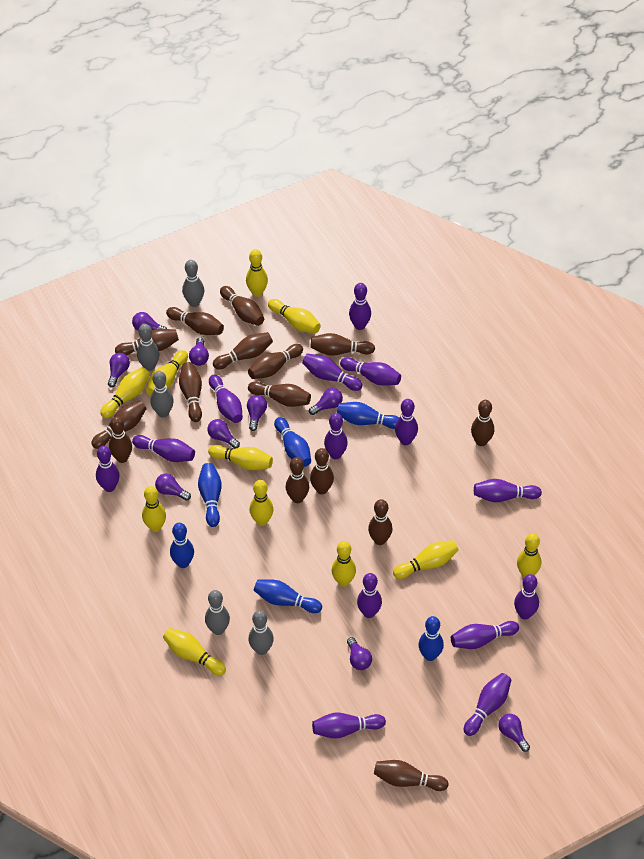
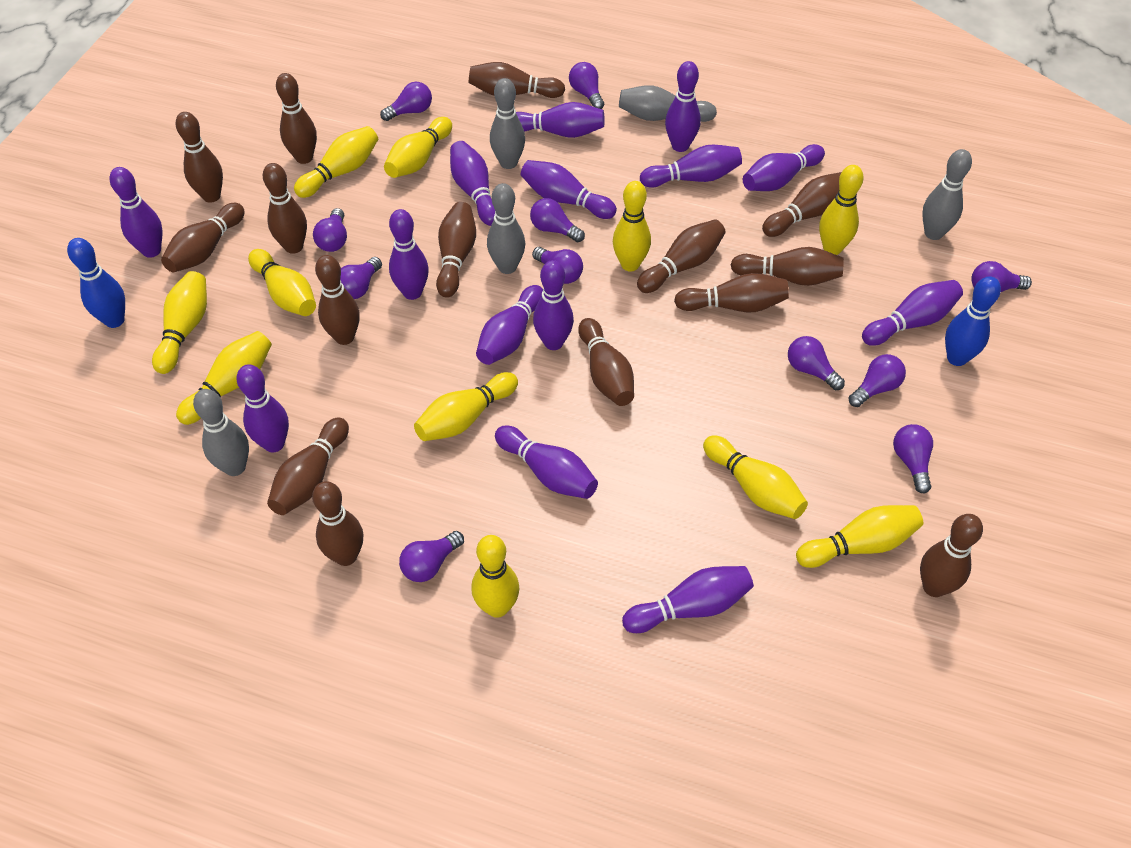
blue bowling pin: [170,523,194,568] [198,463,222,527] [254,579,322,613] [274,417,311,467] [337,402,399,429] [418,616,444,661] = 6 -> [67,238,125,328] [945,276,1001,366] = 2
purple light bulb: [108,353,130,387] [132,312,167,331] [155,474,191,501] [189,337,209,366] [207,419,240,449] [247,395,267,431] [309,388,343,415] [347,637,372,670] [498,714,530,752] = 9 -> [313,208,347,252] [340,257,382,299] [380,82,432,121] [399,531,464,582] [530,198,585,242] [532,247,583,284] [569,62,604,109] [788,336,845,391] [849,354,906,407] [893,424,933,494] [971,261,1032,292] = 11

